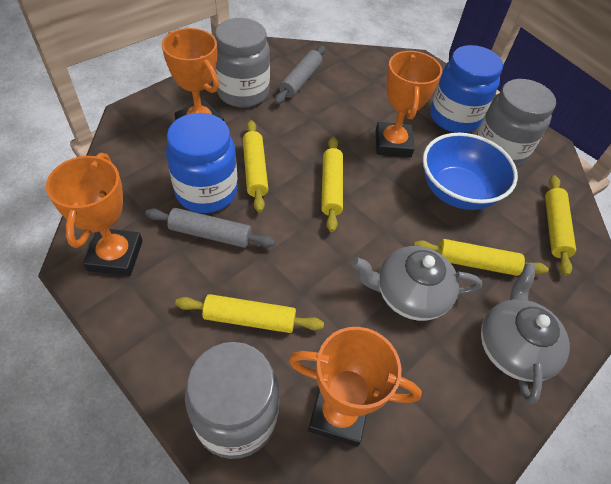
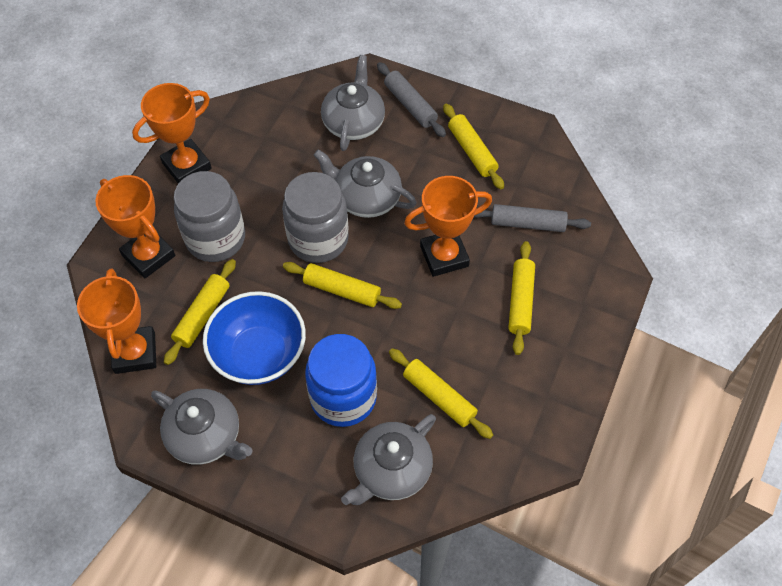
blue jar: [166,113,238,213] [430,45,503,133] = 2 -> [305,334,377,427] = 1
grey jar: [185,342,279,459] [215,18,270,108] [476,79,556,168] = 3 -> [174,171,245,262] [282,172,349,263] = 2
grey teapot: [352,246,482,321] [481,263,570,404] = 2 -> [151,389,253,465] [314,149,417,218] [321,55,385,151] [341,414,436,505] = 4

